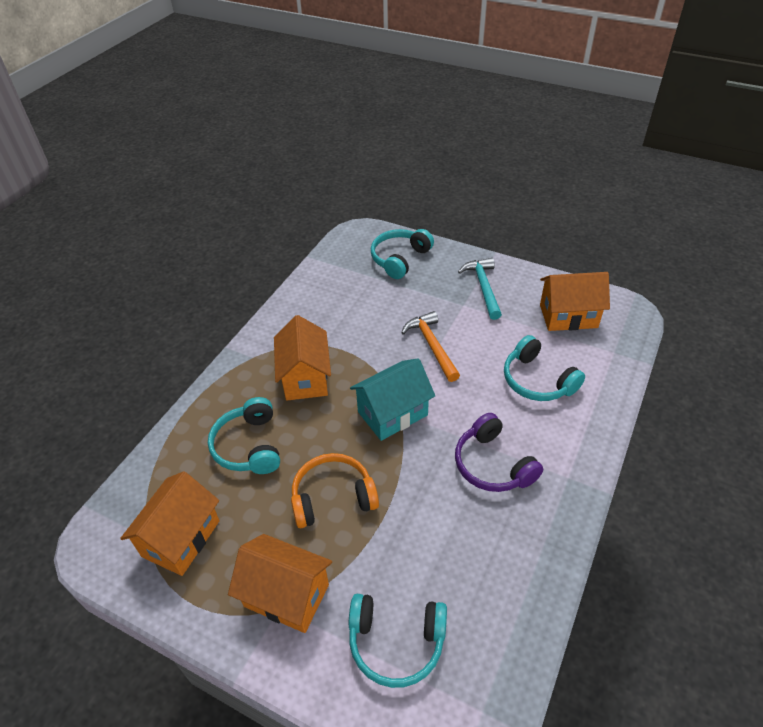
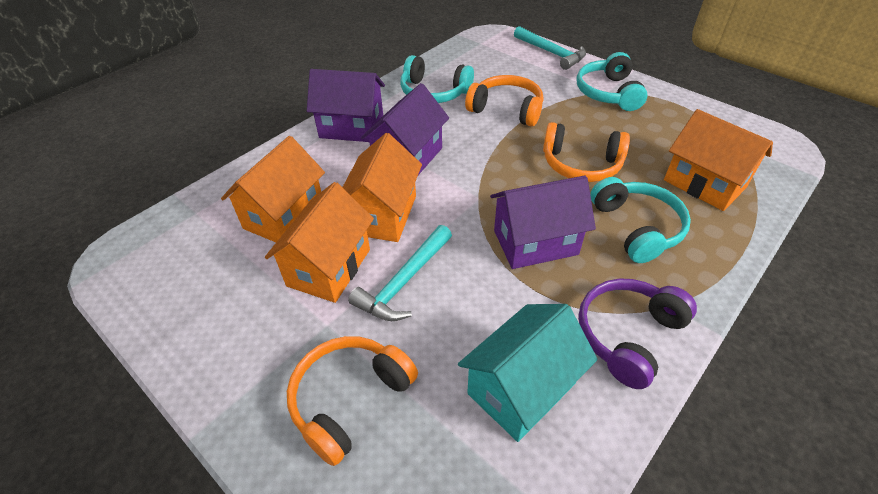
orange hammer: [401,311,460,382] = 1 -> none = 0
orange headphones: [291,453,379,528] = 1 -> [287,336,418,466] [465,75,543,127] [543,122,630,182] = 3
purple house: none = 0 -> [307,69,385,142] [361,83,449,175] [490,175,596,269] = 3
turquoise hammer: [458,258,502,320] = 1 -> [348,225,452,321] [514,26,586,70] = 2
turquoise headphones: [208,397,280,474] [349,594,447,688] [371,229,434,279] [504,335,585,401] = 4 -> [400,55,474,103] [576,52,648,111] [590,177,691,263] = 3

